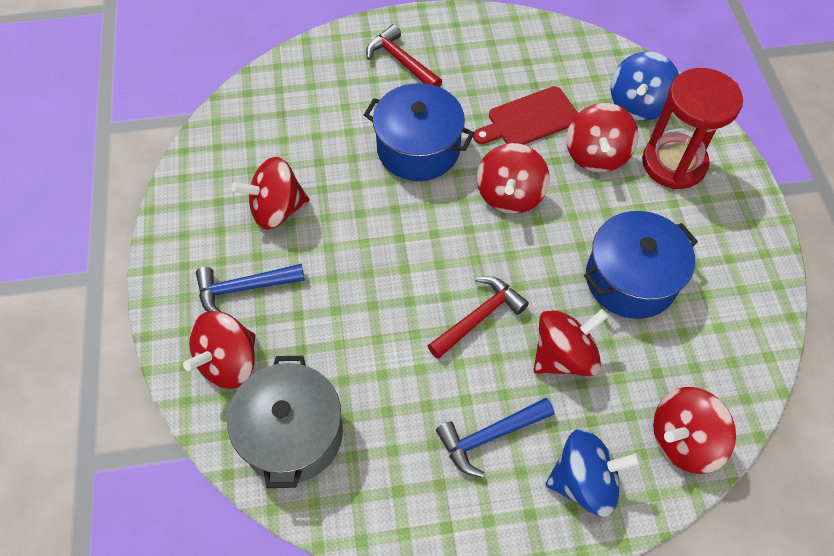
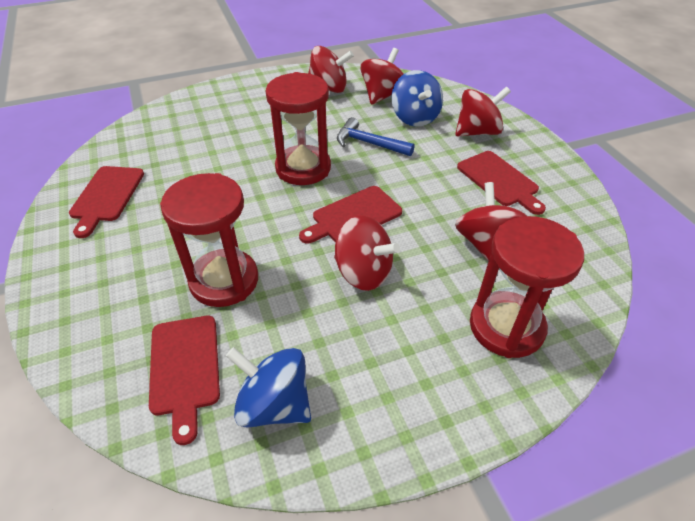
blue hammer: [196,264,305,312] [436,398,554,478] = 2 -> [337,117,415,156] = 1
blue pot: [364,83,474,181] [584,211,698,319] = 2 -> none = 0
grey pot: [227,356,343,488] = 1 -> none = 0
red cutting board: [473,86,578,145] = 1 -> [69,166,144,238] [149,316,220,445] [299,186,402,244] [457,151,546,215] = 4
red hammer: [366,24,442,87] [427,276,529,359] = 2 -> none = 0
red hourglass: [642,68,743,189] = 1 -> [160,173,258,307] [266,72,331,185] [470,216,584,358] = 3
red spinning top: [183,311,255,389] [232,157,309,230] [477,143,550,214] [534,309,609,376] [566,103,639,172] [653,387,736,474] = 6 -> [308,46,354,93] [334,215,400,291] [361,48,404,105] [455,87,511,136] [455,182,527,261] = 5

